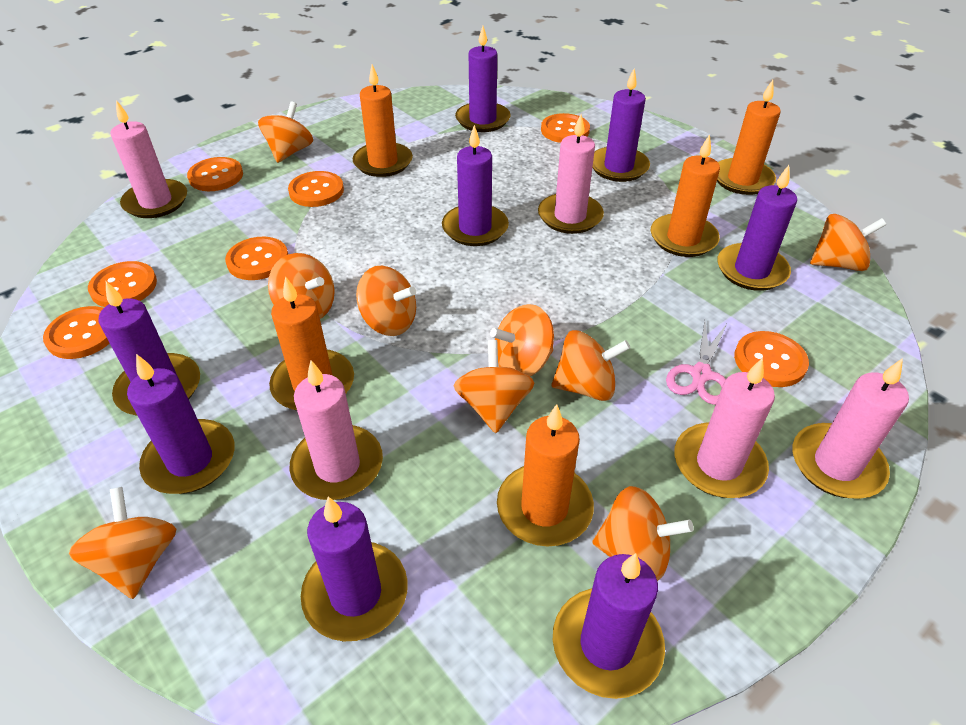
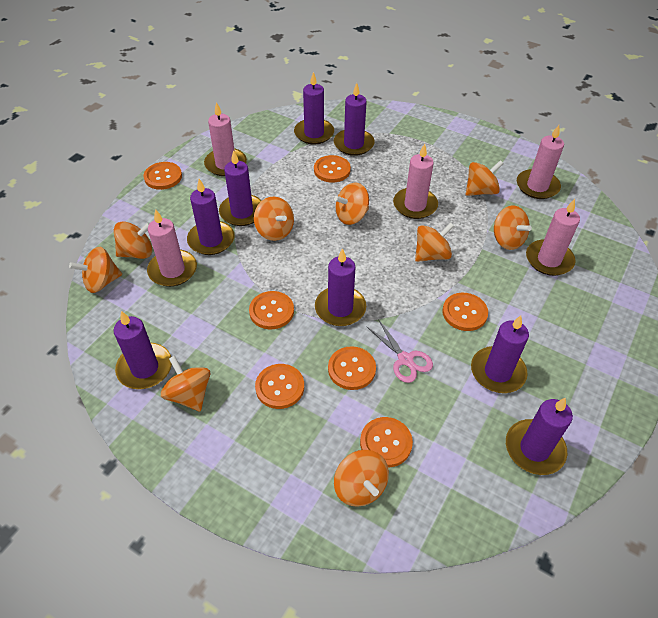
orange candle: [269,276,354,411] [352,64,413,177] [497,404,594,546] [651,134,720,257] [717,80,781,195] = 5 -> none = 0

